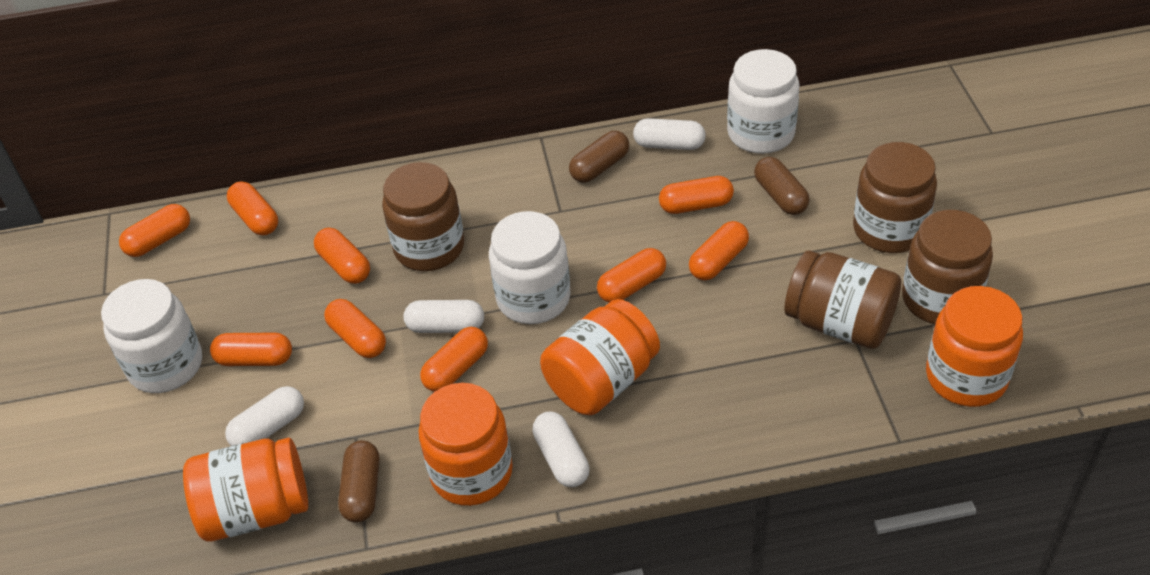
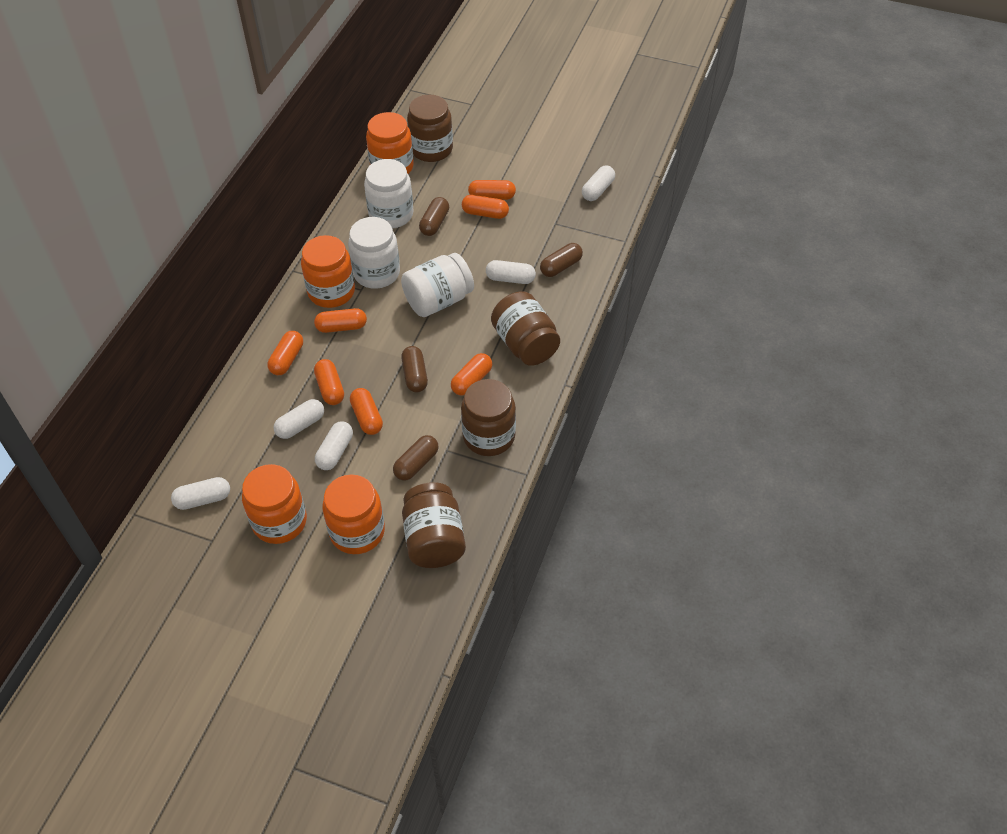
brown capsule: [338,440,380,523] [569,131,629,183] [754,157,810,215] = 3 -> [393,435,439,481] [401,346,428,393] [419,197,449,236] [540,243,583,277] = 4
orange capsule: [119,204,190,257] [210,333,292,366] [227,181,278,235] [314,228,370,284] [324,299,386,358] [420,327,488,392] [597,248,666,302] [659,176,734,214] [689,221,749,280] = 9 -> [268,331,303,375] [314,308,367,333] [314,359,344,405] [350,388,383,435] [451,353,492,395] [462,195,509,219] [468,180,516,200] = 7
white capsule: [225,386,304,446] [403,300,484,333] [532,412,590,487] [633,118,706,150] = 4 -> [171,477,230,510] [273,399,324,439] [315,421,353,470] [486,260,536,284] [582,165,615,201] = 5

